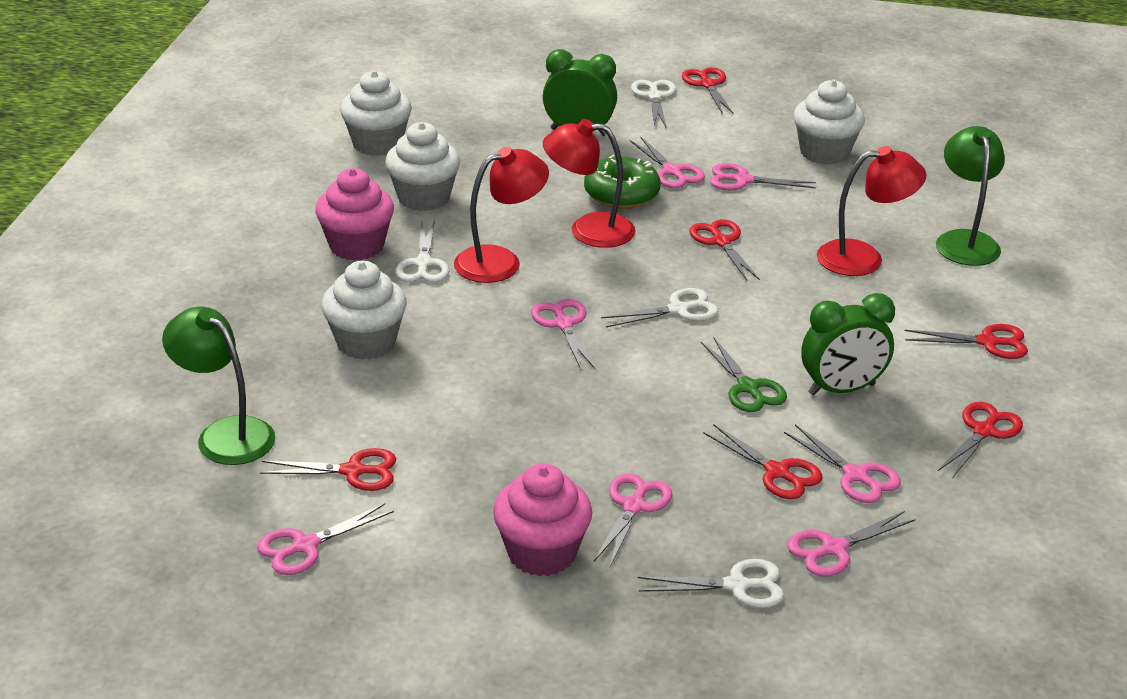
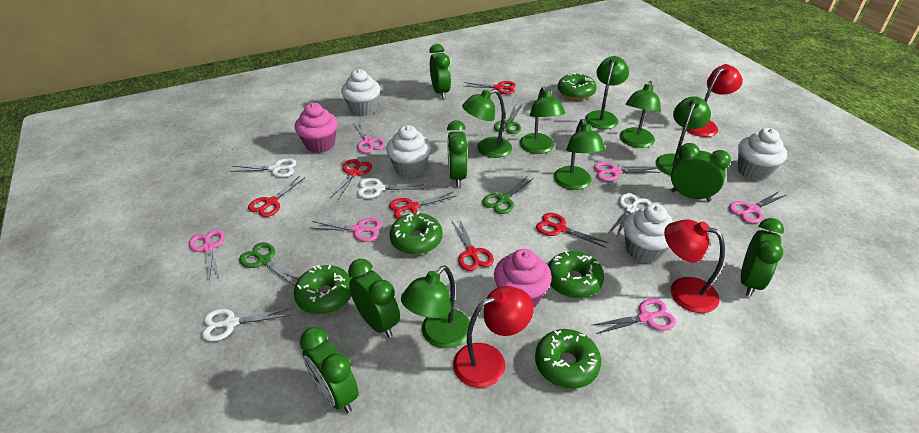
green clock: [543,49,617,136] [801,293,895,396] = 2 -> [300,327,359,413] [348,259,400,338] [429,44,451,99] [447,120,468,187] [671,143,731,202] [741,218,784,297] = 6
green donut: [584,155,661,209] = 1 -> [294,265,351,314] [390,211,442,254] [535,329,601,389] [548,251,604,298] [558,73,597,100] = 5
green lamp: [162,307,275,465] [936,126,1005,266] = 2 -> [401,265,470,348] [462,89,512,158] [519,86,565,154] [554,119,605,190] [585,56,629,129] [620,81,661,148] [656,96,711,175] = 7
green scissors: [701,337,787,412] = 1 -> [239,242,299,286] [482,175,534,214] [494,103,522,134] = 3
pink scissors: [257,503,394,575] [531,299,595,369] [594,473,672,566] [630,136,705,188] [710,163,816,190] [784,425,901,503] [787,511,916,577] = 7 -> [189,229,225,283] [309,218,382,242] [353,121,385,153] [593,299,676,334] [594,162,660,181] [729,191,786,223] = 6

